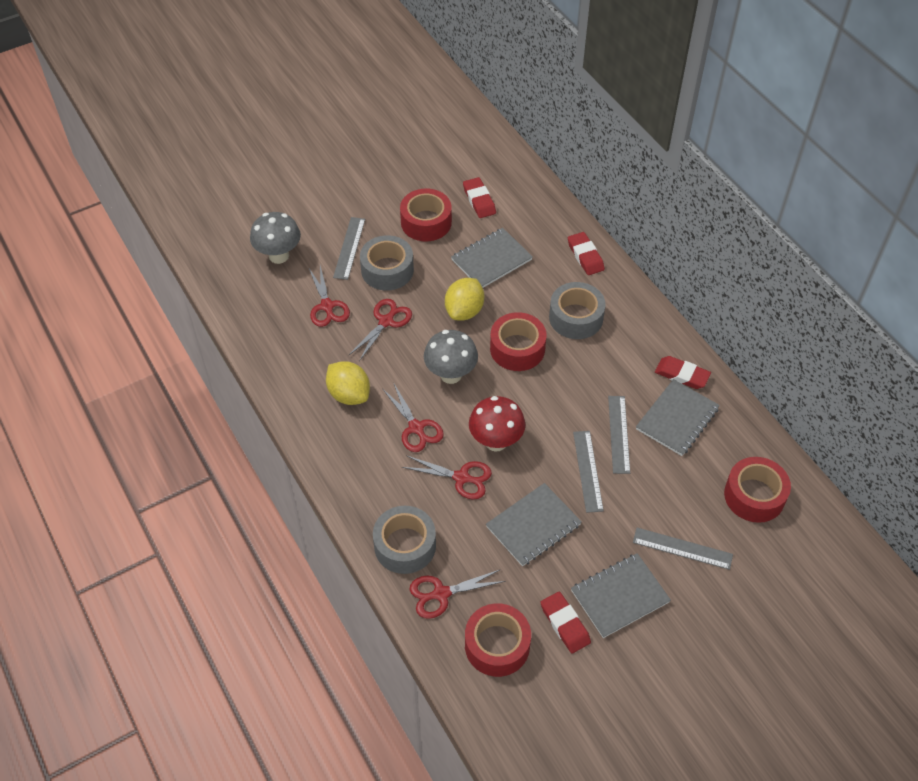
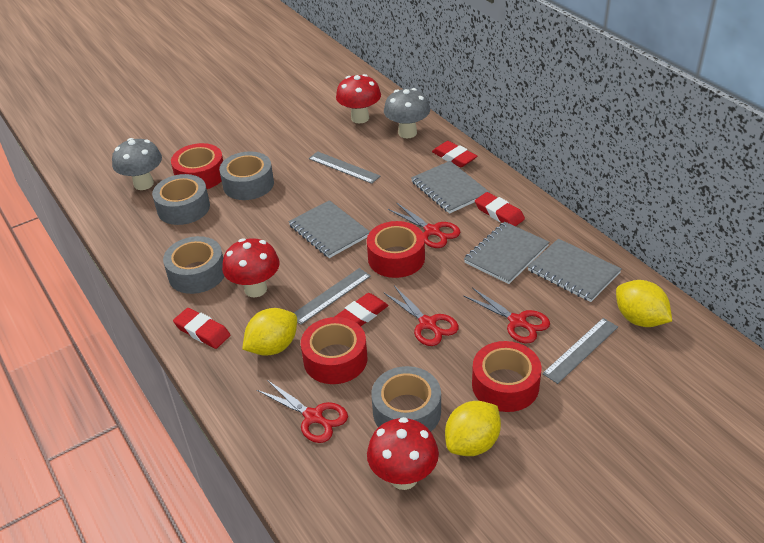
grey ruler: [333,217,365,280] [573,431,604,513] [608,396,630,474] [633,528,733,570] = 4 -> [294,268,371,325] [309,151,380,184] [542,318,618,384] = 3
grey tape: [360,235,414,291] [373,506,436,574] [549,282,606,339] = 3 -> [152,174,210,225] [163,236,224,294] [219,151,274,200] [371,366,441,432] = 4
red mushroom: [469,396,525,452] = 1 -> [222,238,280,298] [336,74,381,124] [367,417,439,490] = 3
red scissors: [309,266,350,327] [349,299,412,361] [382,382,444,452] [402,455,492,499] [409,569,505,619] = 5 -> [257,380,348,443] [383,286,459,346] [388,203,460,248] [463,288,550,343] = 4
yellow lemon: [326,361,370,405] [445,278,484,321] = 2 -> [242,308,297,356] [445,401,501,456] [616,280,672,327] = 3

